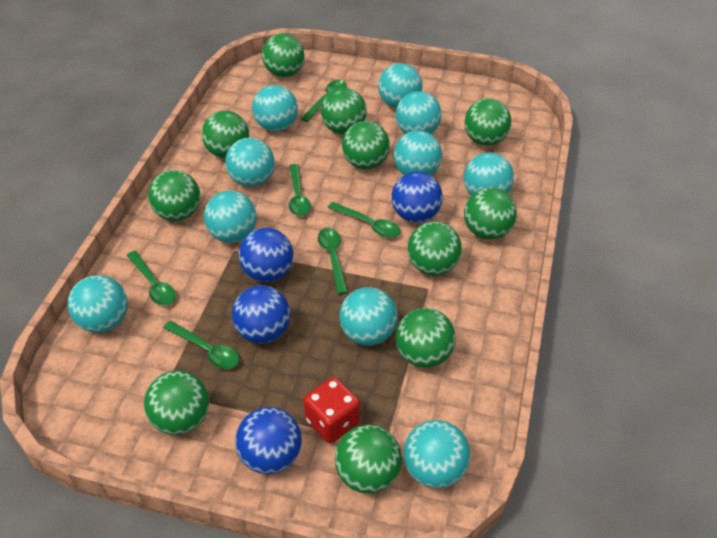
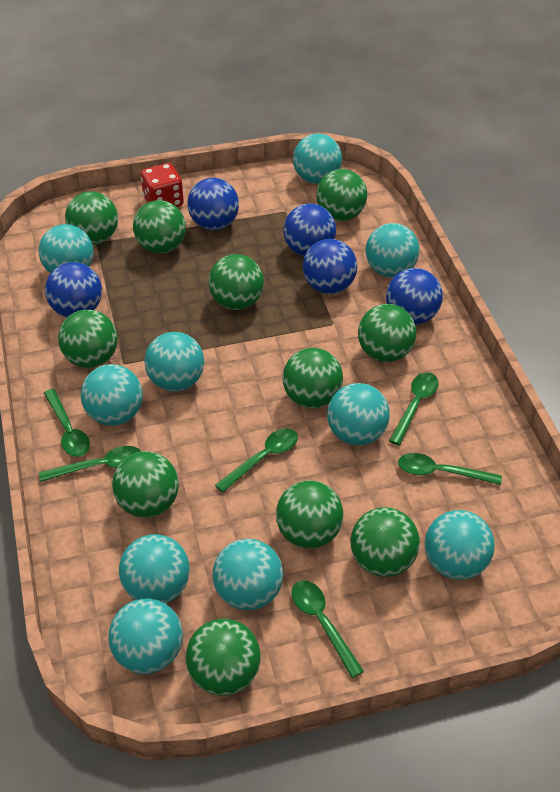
blue ball: [232,285,290,344] [235,407,302,474] [239,228,293,282] [391,172,443,223] = 4 -> [45,262,102,318] [188,178,239,230] [283,204,336,256] [303,239,357,294] [386,268,443,325] = 5

